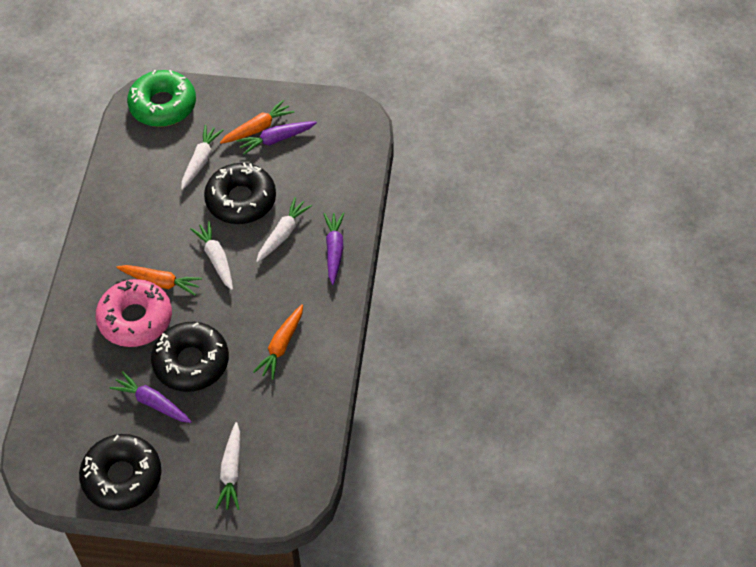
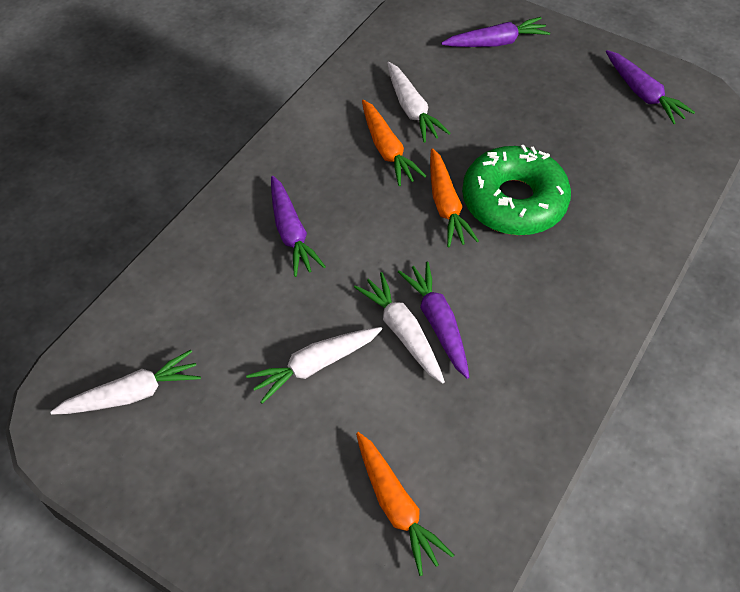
black donut: [79,434,162,511] [151,322,229,392] [204,162,276,224] = 3 -> none = 0
pink donut: [95,279,172,347] = 1 -> none = 0
purple carrot: [109,371,192,423] [236,122,317,155] [323,212,344,285] = 3 -> [271,176,326,277] [398,262,469,379] [441,17,550,47] [606,50,695,124] = 4

